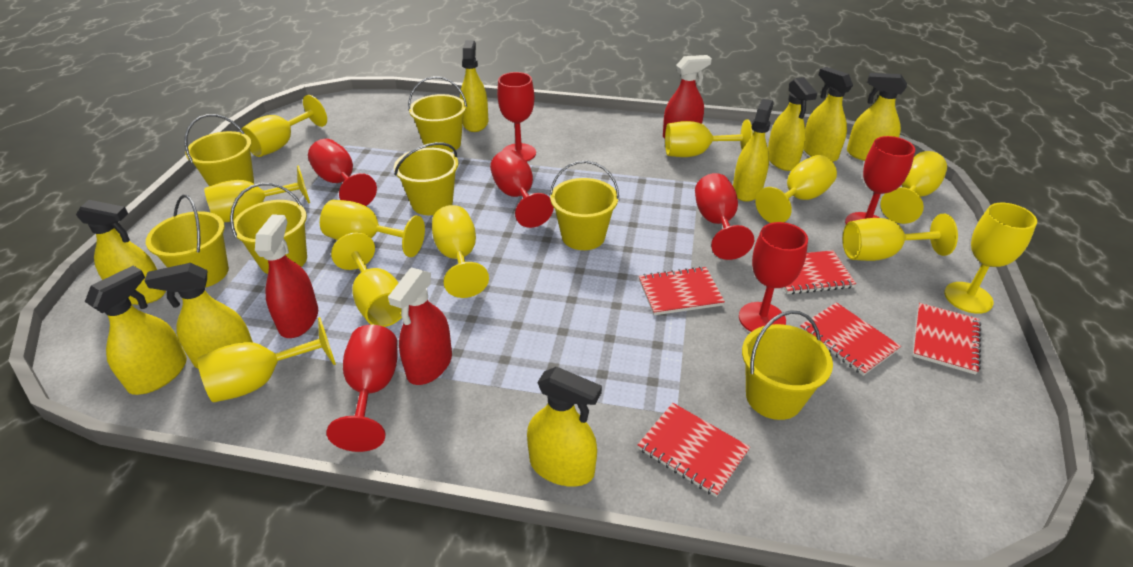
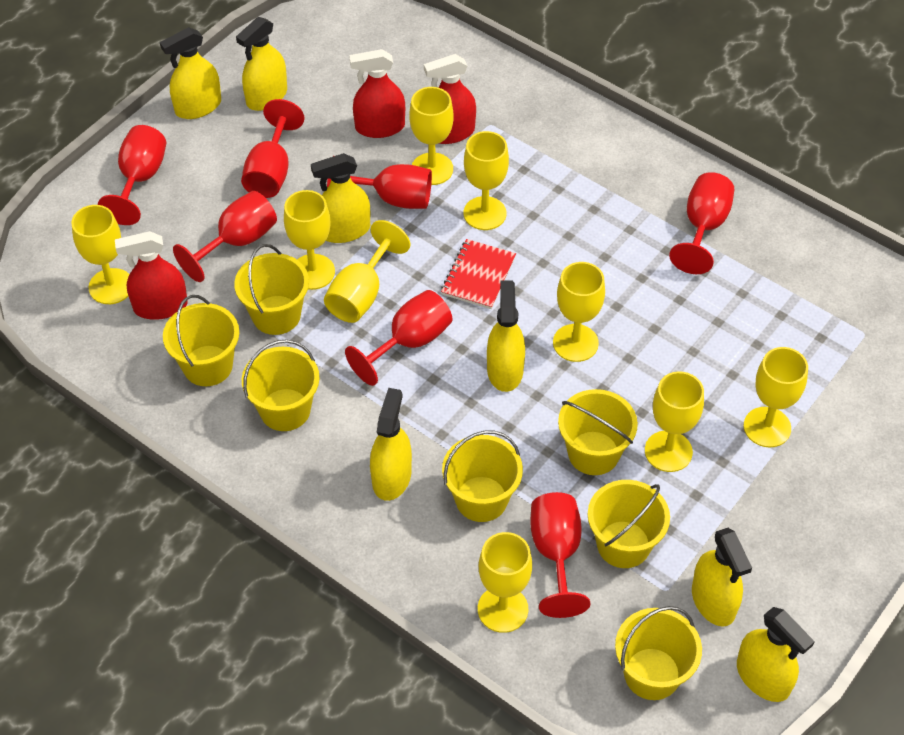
red notebook: [638,403,750,497] [639,266,725,315] [783,250,856,294] [800,302,901,376] [913,303,981,375] = 5 -> [441,239,516,309] = 1
yellow goblet: [198,317,336,402] [204,165,310,223] [241,95,327,157] [320,200,425,257] [331,232,402,327] [432,205,489,298] [665,120,753,157] [756,155,837,223] [843,214,958,261] [881,151,947,224] [944,203,1037,314] = 11 -> [71,205,130,304] [284,190,335,290] [324,220,410,323] [409,87,454,185] [464,131,509,230] [478,532,532,633] [553,262,605,362] [645,371,704,472] [744,347,808,448] = 9
yellow spray bottle: [76,200,166,305] [85,266,187,395] [144,263,253,369] [460,40,488,132] [527,367,602,487] [733,99,774,202] [768,77,818,171] [804,67,853,162] [847,73,907,161] = 9 -> [160,27,221,119] [236,17,287,111] [311,153,370,243] [370,388,412,501] [487,280,525,392] [692,528,752,627] [737,607,815,702] = 7

